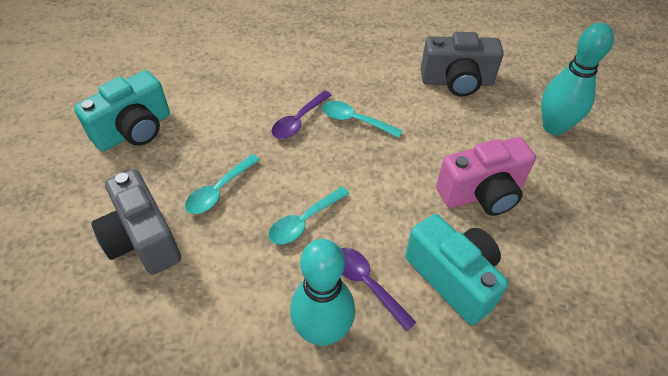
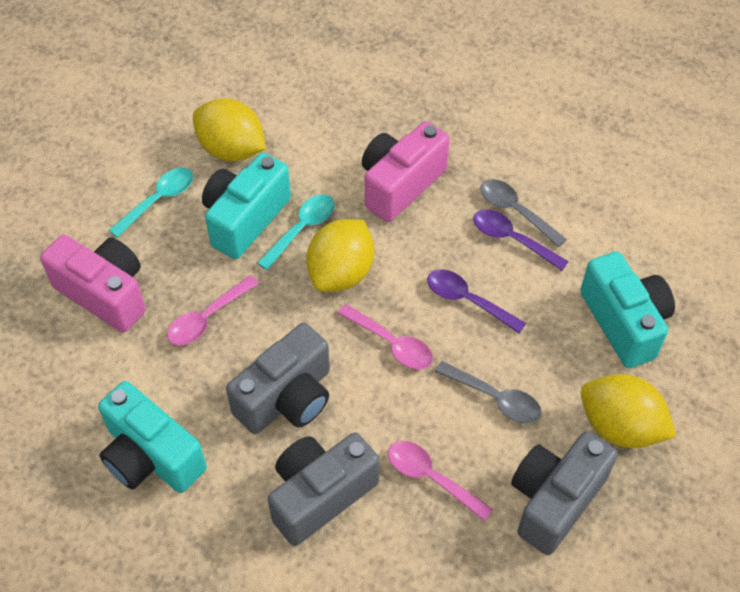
grey camera: [91,169,181,275] [421,32,504,97] = 2 -> [226,323,330,434] [268,432,380,546] [511,431,618,555] = 3
grey spoon: none = 0 -> [435,361,541,424] [481,179,567,248] = 2
pink camera: [436,137,536,216] = 1 -> [40,235,146,333] [362,121,450,222] = 2
pink spoon: none = 0 -> [167,275,259,345] [337,304,433,370] [388,441,493,522] = 3
turquoise bowling pin: [290,239,355,346] [541,23,614,135] = 2 -> none = 0
turquoise camera: [74,70,170,151] [405,214,508,325] = 2 -> [98,381,207,493] [202,153,291,259] [580,251,675,368] = 3
turquoise spoon: [185,154,260,214] [268,187,349,245] [322,101,403,138] = 3 -> [109,168,193,238] [257,194,334,270] = 2
yellow lemon: none = 0 -> [193,98,266,161] [306,219,374,292] [581,374,676,448] = 3

